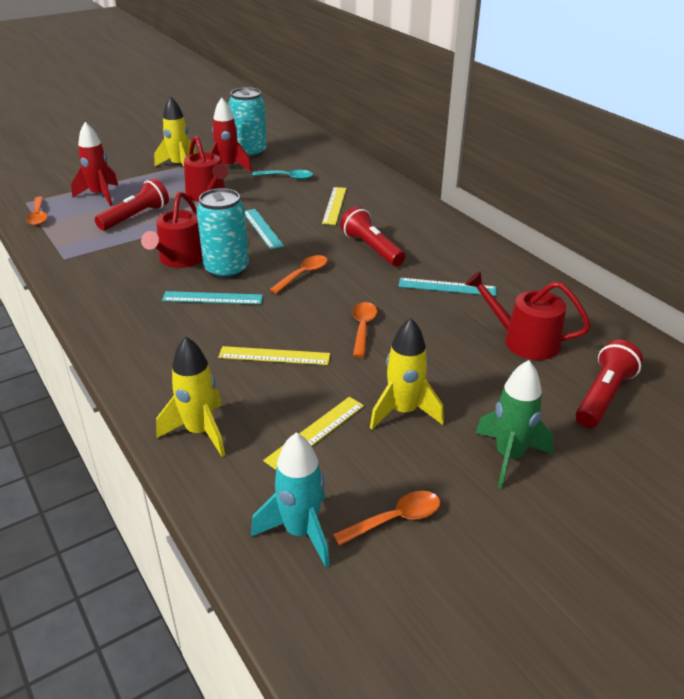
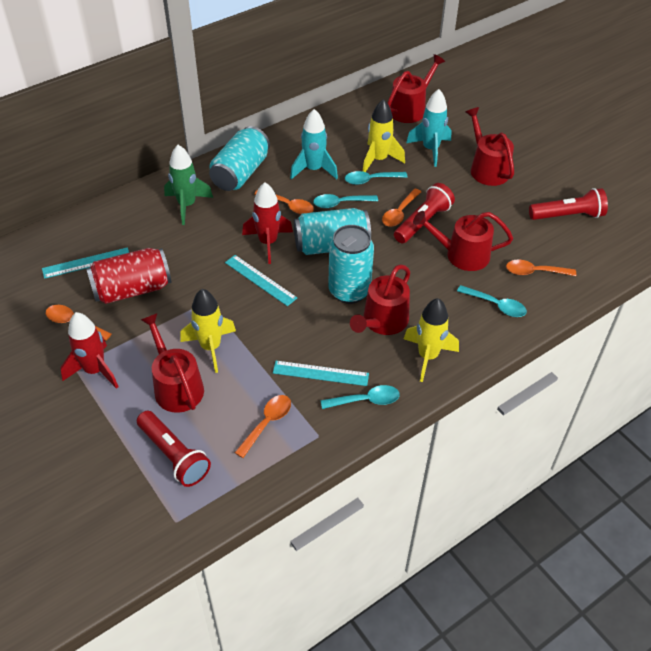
orange spoon: [26,196,48,226] [269,255,328,294] [333,491,440,546] [352,302,377,357] = 4 -> [46,305,111,341] [235,395,291,458] [254,190,314,214] [382,189,421,227] [506,260,576,276] = 5
red can: none = 0 -> [86,248,172,304] = 1
red watering can: [141,192,203,268] [184,136,228,202] [465,271,591,360] = 3 -> [141,313,204,413] [350,264,410,335] [388,54,445,123] [413,211,513,271] [466,107,514,186] = 5
turquoise can: [197,188,249,280] [229,87,267,158] = 2 -> [209,126,270,191] [294,208,371,255] [328,225,374,304] = 3
turquoise rocket: [251,432,330,568] = 1 -> [290,109,338,179] [406,89,452,167] = 2
turquoise spoon: [252,170,313,180] = 1 -> [313,194,378,208] [321,385,400,409] [345,171,408,185] [457,285,527,317] = 4
yellow ruler: [218,346,330,365] [263,397,364,470] [322,187,346,225] = 3 -> none = 0

